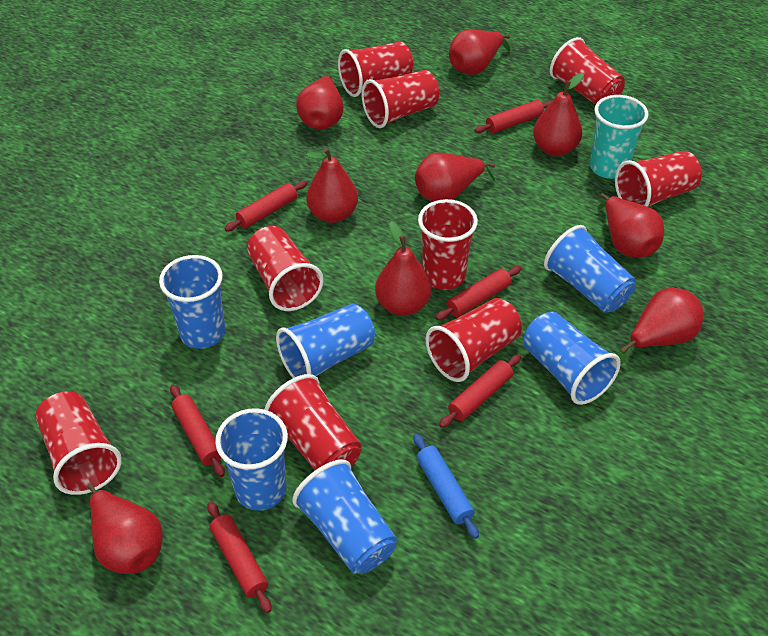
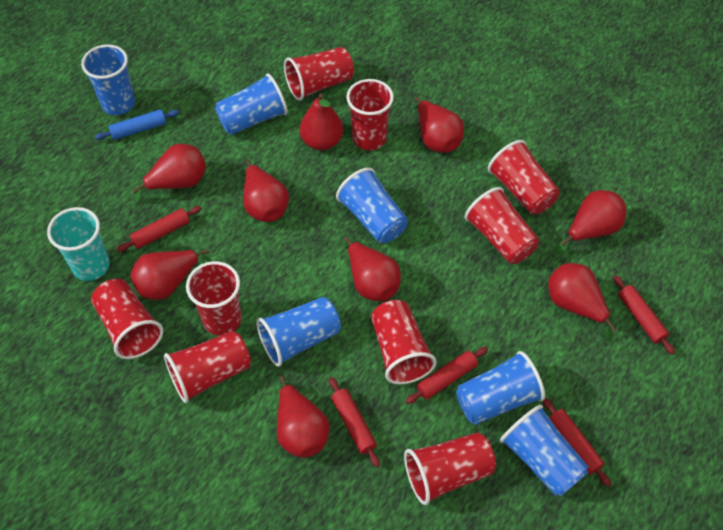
red rolling pin: [170,385,225,477] [207,502,272,613] [224,181,307,231] [435,266,521,320] [439,354,521,428] [475,100,552,133] = 6 -> [117,206,202,252] [329,377,380,467] [406,347,488,404] [543,398,611,487] [613,275,675,354] = 5

